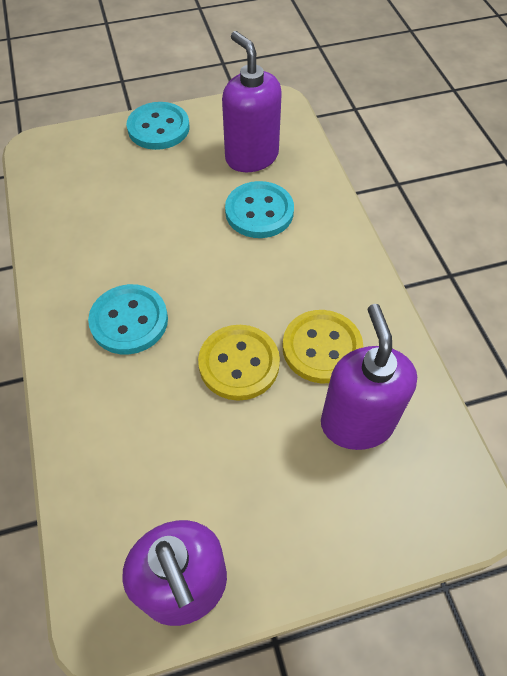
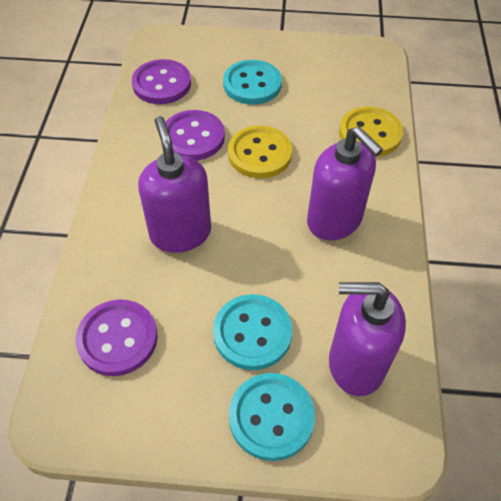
purple button: none = 0 -> [76,299,158,376] [132,59,191,104] [165,110,225,161] = 3

